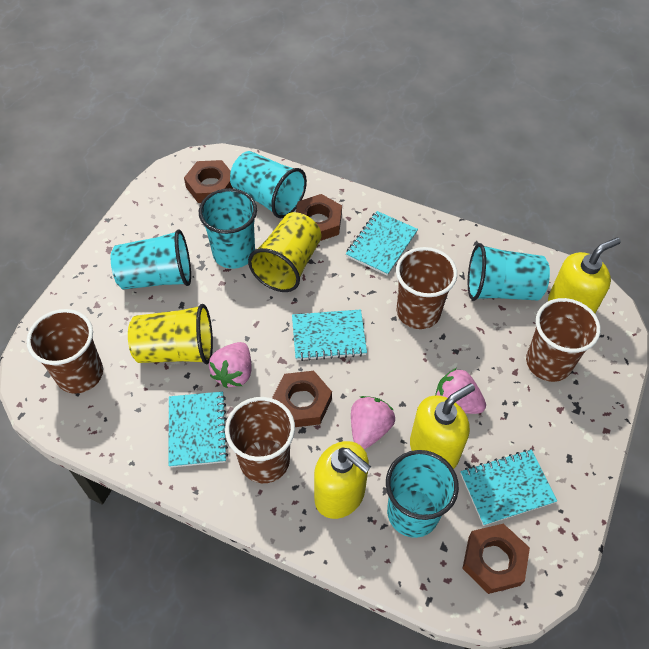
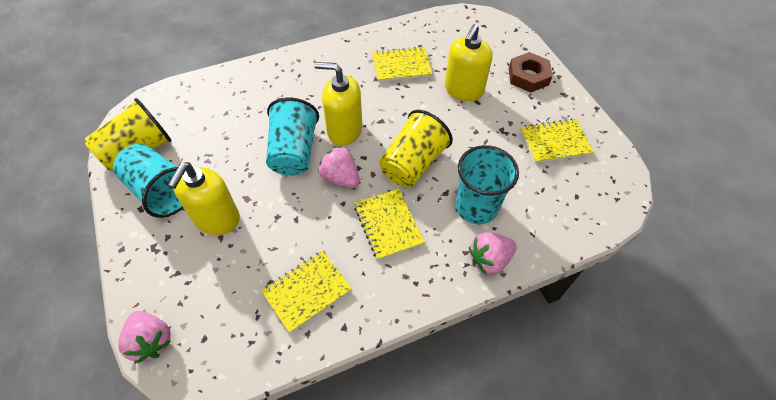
brown cup: [26,309,103,393] [225,397,295,483] [396,247,457,329] [526,298,601,382] = 4 -> none = 0
brown nut: [184,160,233,203] [272,371,332,427] [296,194,342,241] [462,523,530,594] = 4 -> [509,52,553,93] = 1
turquoise cup: [111,229,191,290] [199,188,257,269] [230,151,307,218] [386,450,459,538] [468,243,550,301] = 5 -> [113,144,183,218] [266,98,319,176] [456,145,519,224] = 3
turquoise notebook: [169,392,228,468] [292,309,367,361] [346,211,418,276] [461,449,557,526] = 4 -> none = 0
yellow notebook: none = 0 -> [261,251,352,334] [354,189,425,260] [372,46,432,82] [520,118,594,163] = 4

